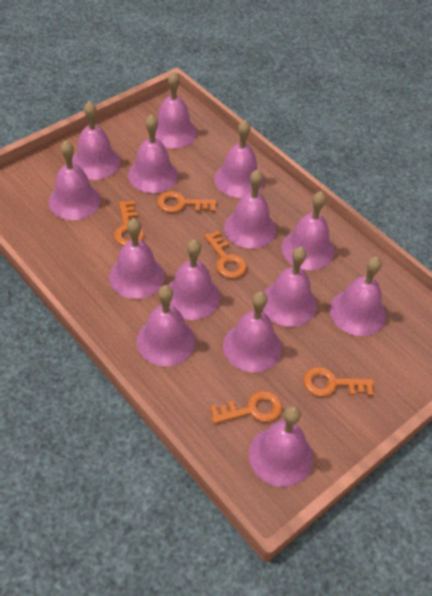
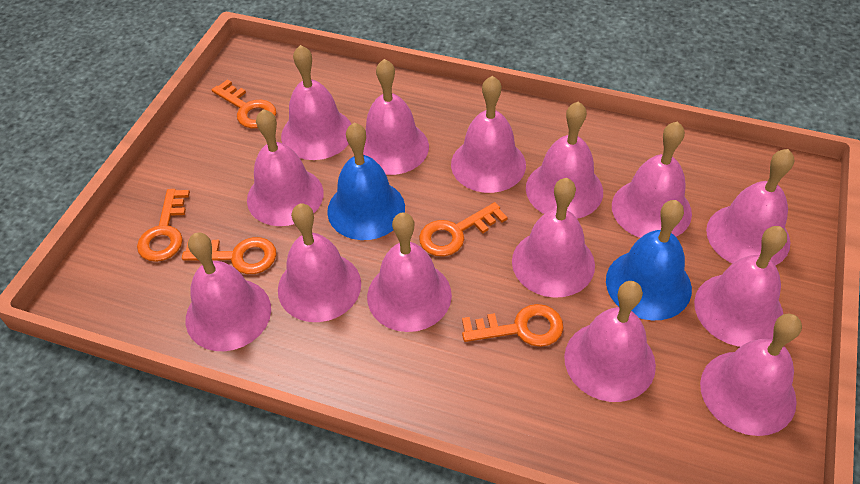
blue bell: none = 0 -> [327,122,405,240] [606,200,692,320] = 2

